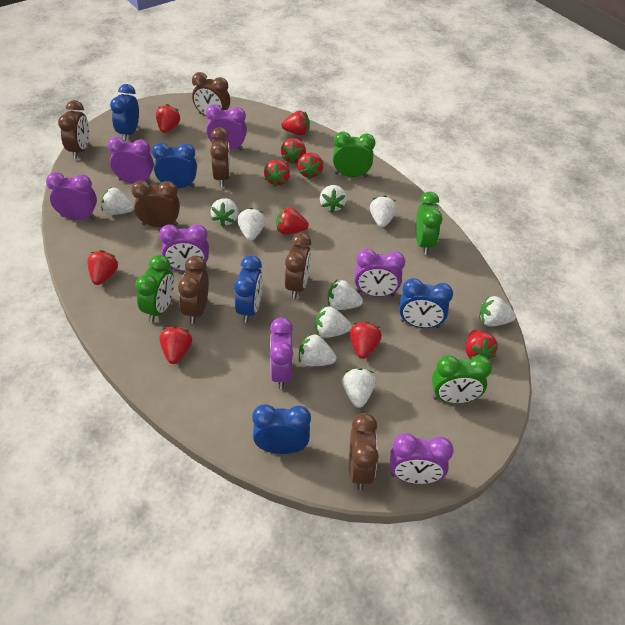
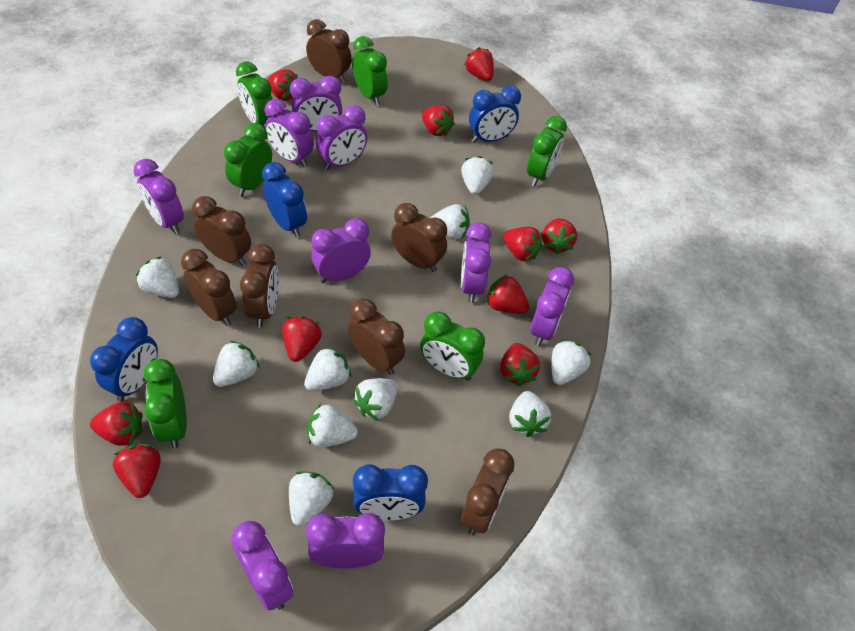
blue clock: [110,84,139,141] [152,142,197,188] [234,255,263,323] [252,404,311,454] [399,278,453,328] = 5 -> [90,317,158,402] [262,162,307,237] [353,464,428,520] [469,86,521,143] = 4
green clock: [135,255,174,322] [333,131,375,177] [416,192,442,255] [432,355,492,404] = 4 -> [144,359,187,449] [224,123,272,197] [236,61,272,128] [352,36,388,106] [420,311,485,381] [527,116,567,187] = 6
purple clock: [46,172,97,220] [107,137,154,184] [159,224,209,271] [206,104,247,151] [270,317,293,389] [355,249,405,297] [390,433,454,484] = 7 -> [134,159,184,234] [231,521,293,611] [264,99,314,167] [290,76,342,132] [306,513,385,568] [311,218,371,283] [316,105,367,170] [461,223,492,303] [530,267,574,346] = 9

